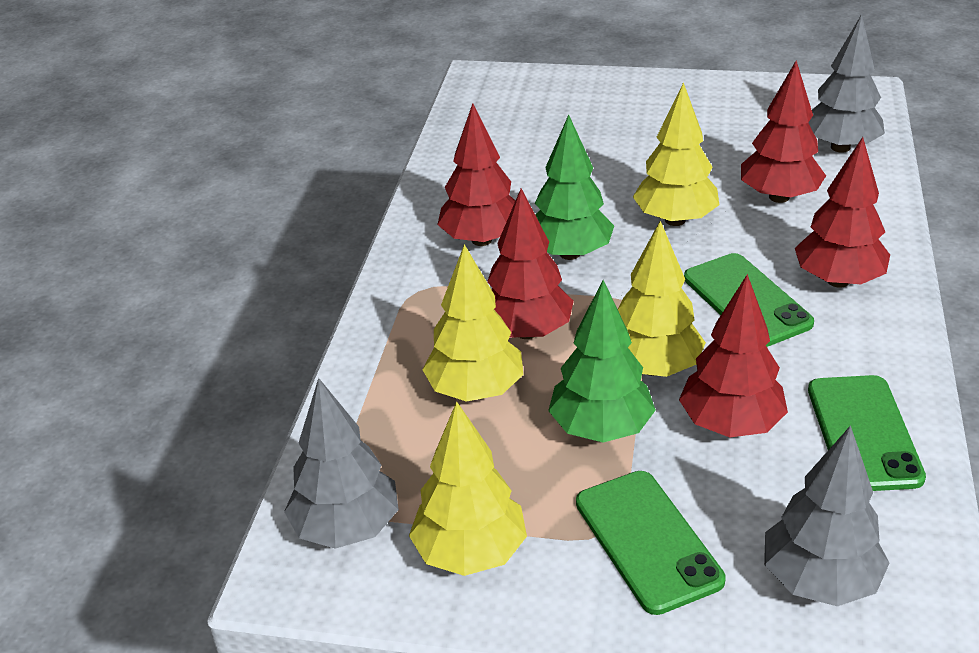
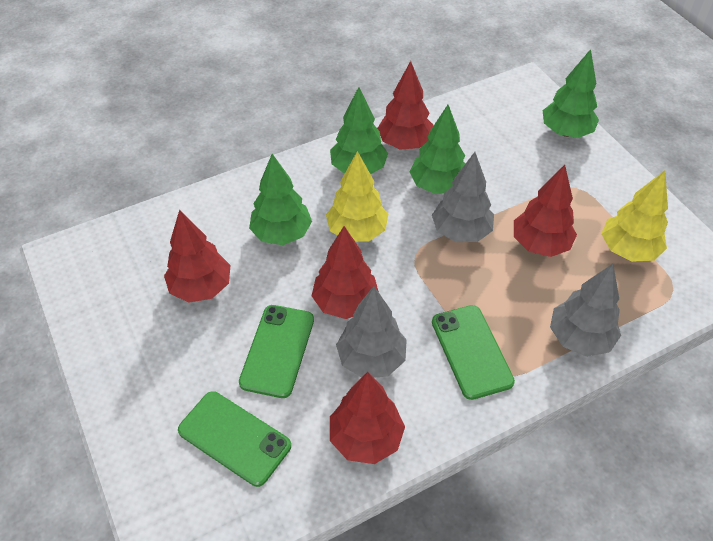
green tree: [535,115,614,260] [548,280,656,443] = 2 -> [249,154,312,245] [330,87,388,174] [409,105,465,194] [543,49,599,138] = 4
yellow tree: [409,401,527,576] [422,244,524,402] [618,221,706,377] [633,82,719,226] = 4 -> [326,151,388,242] [602,171,668,262] = 2

